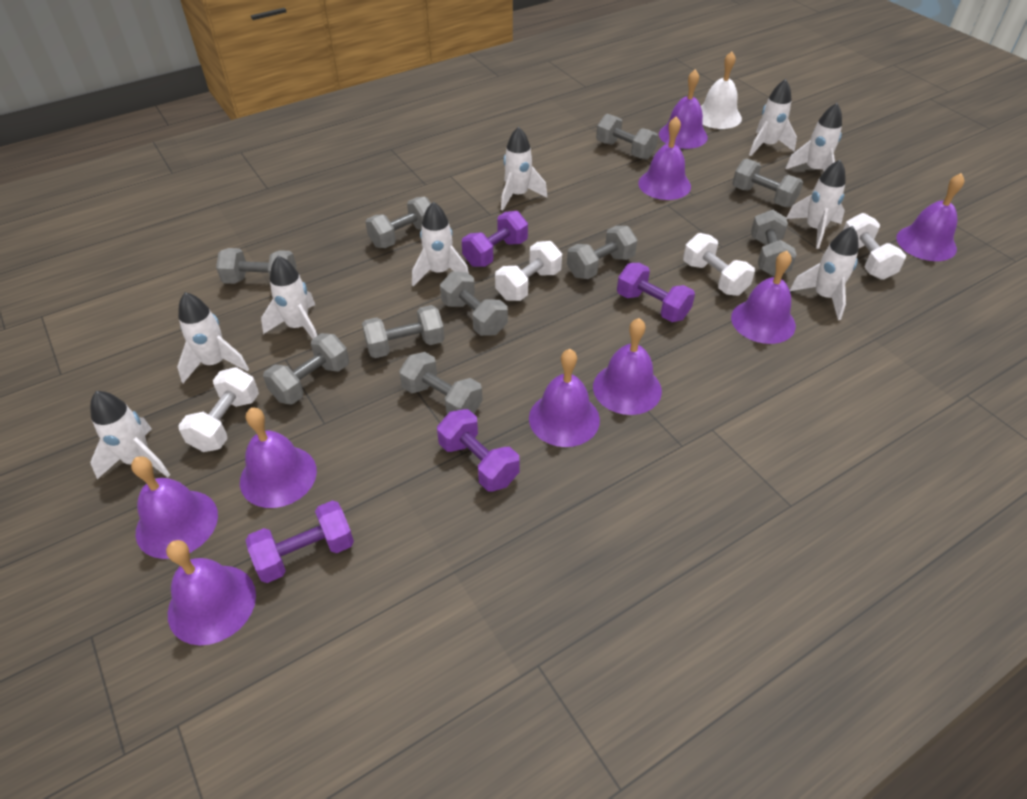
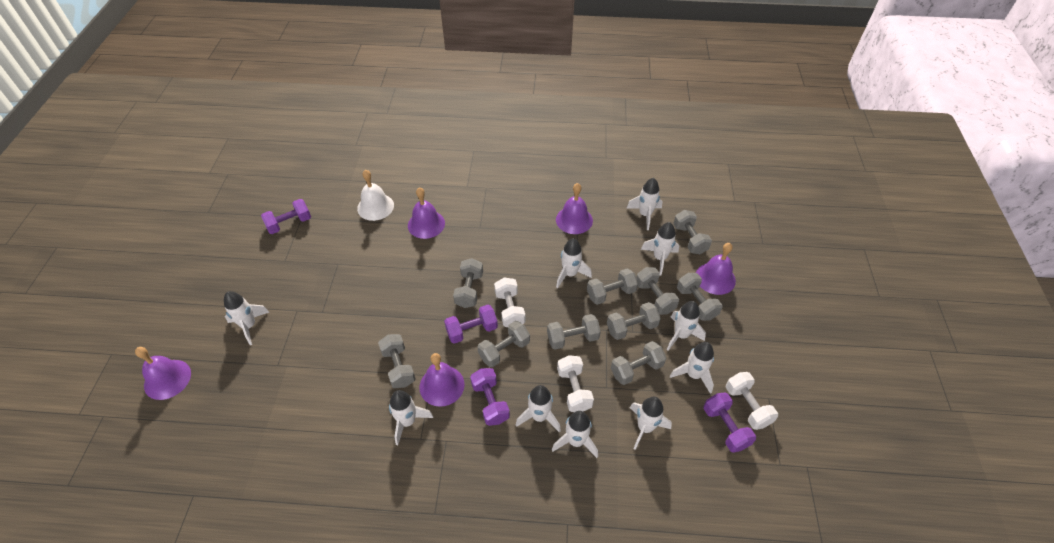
purple bell: [131,456,218,559] [166,540,256,645] [240,408,317,508] [529,349,600,447] [593,318,662,415] [638,116,691,200] [659,69,708,149] [731,251,796,344] [896,173,964,261] = 9 -> [135,347,191,400] [408,187,445,239] [420,353,465,407] [556,183,593,234] [696,243,736,295] = 5
white dumbbell: [178,367,259,452] [495,241,562,301] [683,233,755,296] [843,213,906,280] = 4 -> [494,277,525,327] [557,355,594,412] [726,372,778,430] = 3
white rocket: [90,391,170,479] [177,292,249,383] [261,256,317,339] [412,202,469,287] [501,126,547,210] [749,79,797,156] [785,103,842,171] [787,160,846,249] [790,226,859,320] = 9 -> [224,291,269,345] [389,390,433,445] [516,385,561,433] [552,411,598,458] [556,238,592,288] [627,178,662,230] [630,397,672,450] [641,222,679,276] [667,301,706,351] [670,342,714,394] = 10

